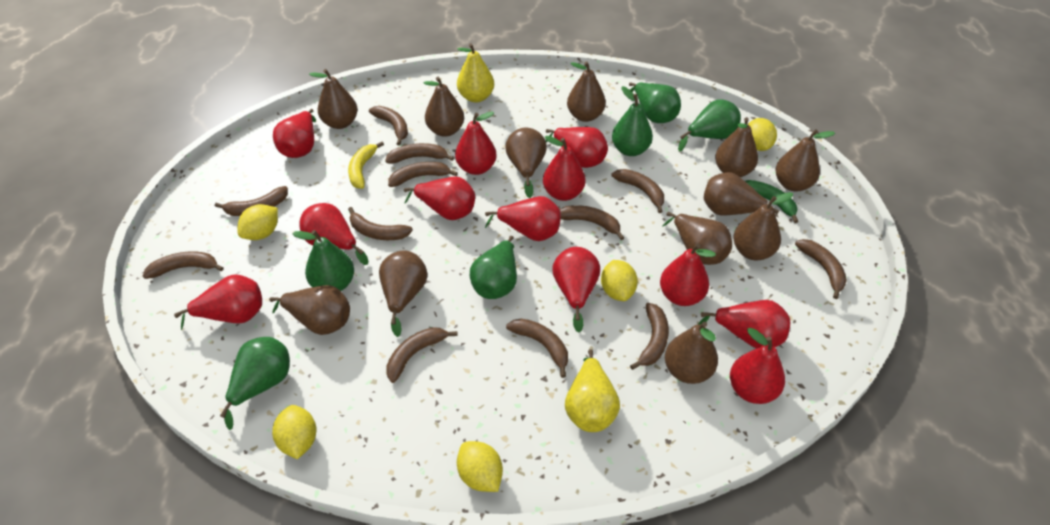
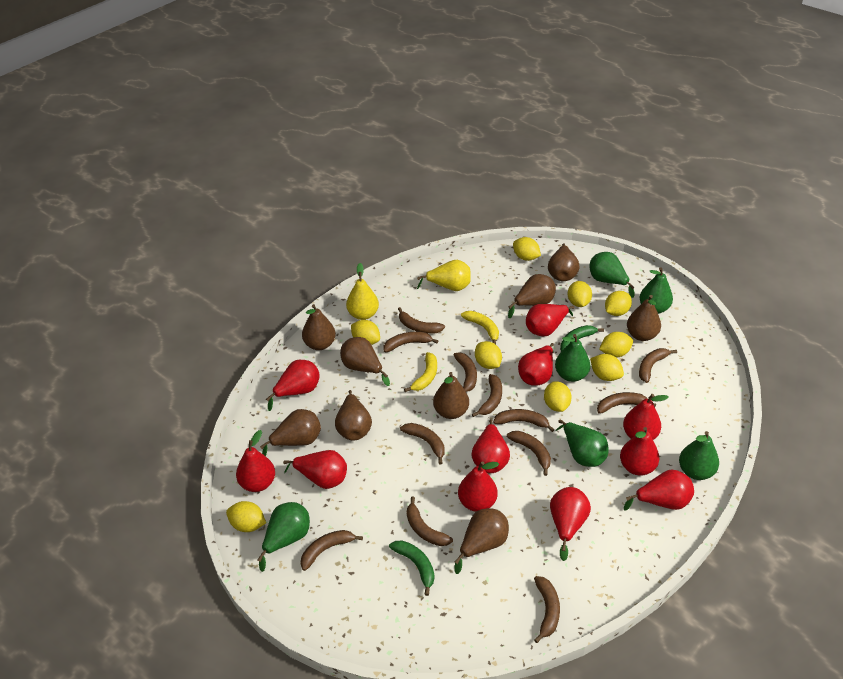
brown pear: [269,285,350,335] [309,69,358,129] [379,251,427,337] [424,77,464,137] [505,127,547,198] [567,61,606,122] [663,212,732,265] [665,322,718,384] [704,172,779,216] [715,117,758,177] [733,192,793,260] [776,130,835,192] = 12 -> [260,409,321,456] [302,304,336,350] [335,390,372,440] [340,337,390,386] [433,372,469,419] [454,508,509,574] [508,274,556,318] [548,243,579,281] [627,295,661,341] = 9
green banana: [745,180,798,223] = 1 -> [389,541,434,596] [560,325,604,352] = 2
red pear: [174,274,262,330] [273,109,316,158] [300,203,369,265] [404,176,475,220] [455,112,497,175] [485,196,561,241] [543,136,586,201] [545,127,608,168] [552,247,600,332] [660,244,716,306] [698,300,790,349] [730,328,785,404] = 12 -> [236,430,275,492] [266,360,320,411] [283,450,347,489] [458,461,499,512] [472,419,510,473] [518,343,554,386] [526,304,575,336] [550,487,591,561] [620,427,659,476] [623,394,669,440] [624,469,694,511] = 11
yellow banana: [348,142,384,189] = 1 -> [404,352,437,392] [461,311,499,344] = 2
yellow lemon: [238,204,278,240] [272,405,316,459] [457,441,503,492] [601,260,638,301] [748,118,777,151] = 5 -> [226,501,266,532] [351,320,380,345] [475,341,502,369] [513,237,541,261] [544,381,572,412] [568,281,592,307] [590,354,624,381] [599,332,633,357] [605,291,632,316] = 9

